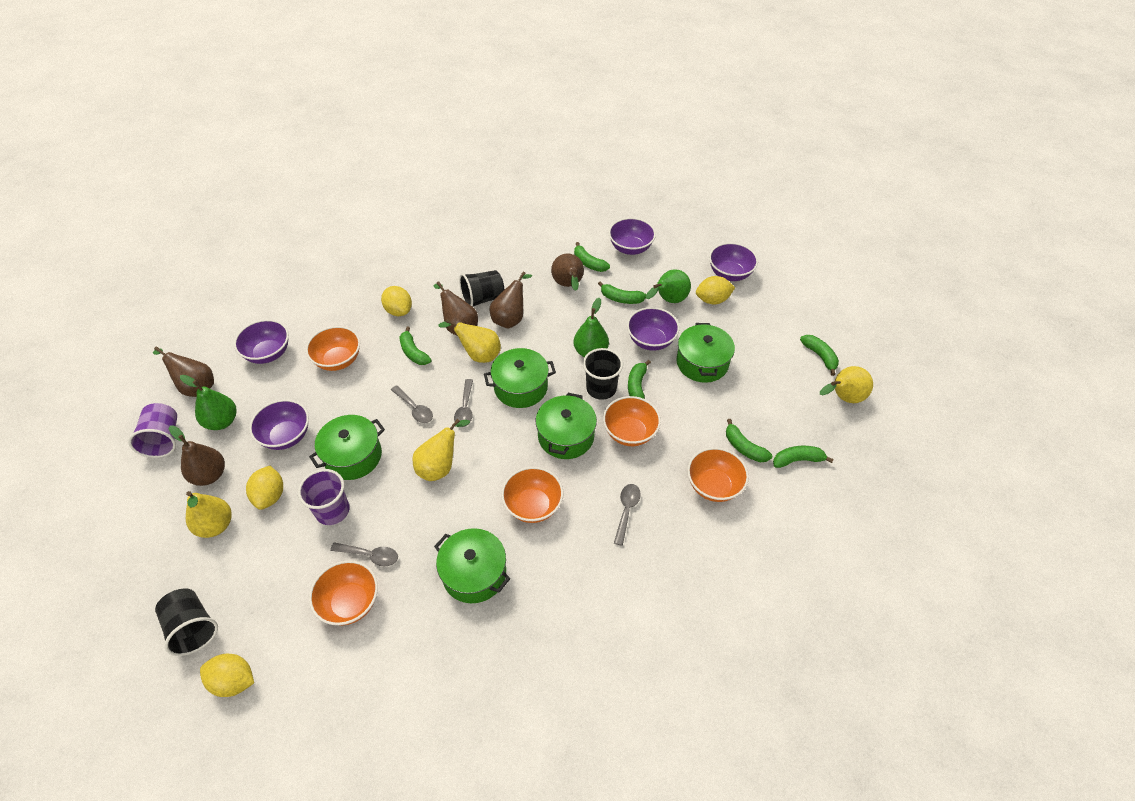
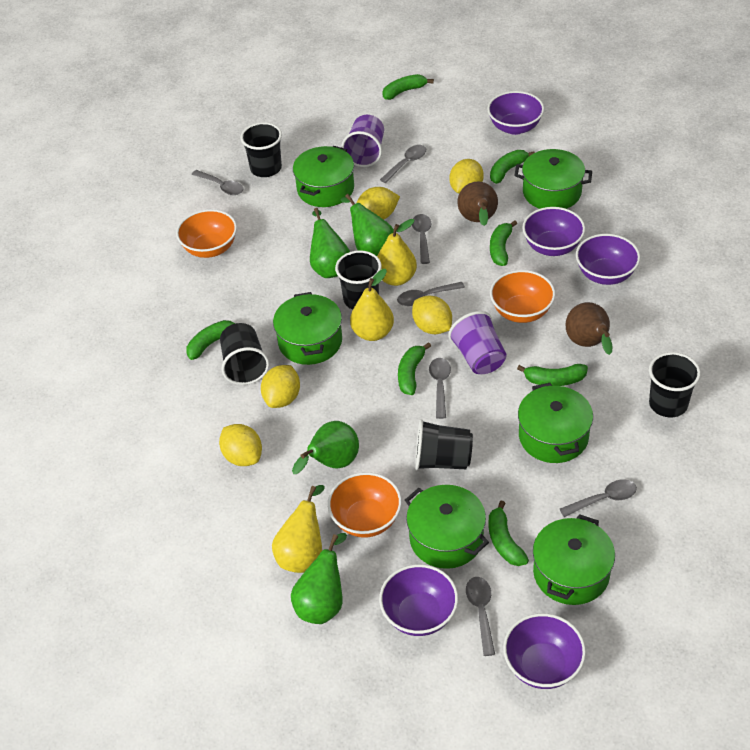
black cup: [155,589,218,656] [459,270,504,307] [583,348,623,400] = 3 -> [220,323,269,385] [240,122,282,177] [335,250,382,310] [415,419,473,470] [649,352,701,418] = 5
brown pear: [153,347,214,397] [169,425,225,486] [434,281,478,336] [490,271,532,328] [551,253,584,291] = 5 -> [458,181,498,226] [565,302,613,355] = 2
green pear: [180,375,236,430] [574,298,609,357] [646,269,691,303] = 3 -> [291,533,347,624] [292,421,359,474] [310,208,350,278] [340,194,394,256] = 4
green pot: [309,415,385,480] [434,528,511,603] [484,348,556,408] [536,393,597,459] [677,323,735,383] = 5 -> [273,292,342,365] [293,146,354,207] [405,485,489,569] [514,149,592,209] [518,383,593,463] [533,514,615,605] = 6
grey spoon: [330,542,398,567] [391,385,433,423] [454,379,473,427] [614,484,641,546] = 4 -> [192,170,244,195] [380,145,426,183] [397,282,465,306] [412,214,431,264] [429,358,451,419] [466,577,495,656] [560,479,637,517] = 7
orange bowl: [306,326,360,371] [309,560,378,625] [501,467,563,523] [603,396,661,446] [687,447,749,502] = 5 -> [176,209,237,258] [328,472,402,538] [490,270,555,323] = 3
yellow lemon: [200,654,254,697] [246,466,283,510] [381,286,412,316] [696,276,735,305] = 4 -> [219,424,262,466] [261,365,300,408] [357,187,400,220] [412,295,452,334] [450,159,484,194] = 5
yellow pear: [186,491,232,538] [412,419,470,481] [438,319,501,363] [820,366,873,403] = 4 -> [272,485,325,573] [350,269,394,341] [377,219,417,286] = 3

